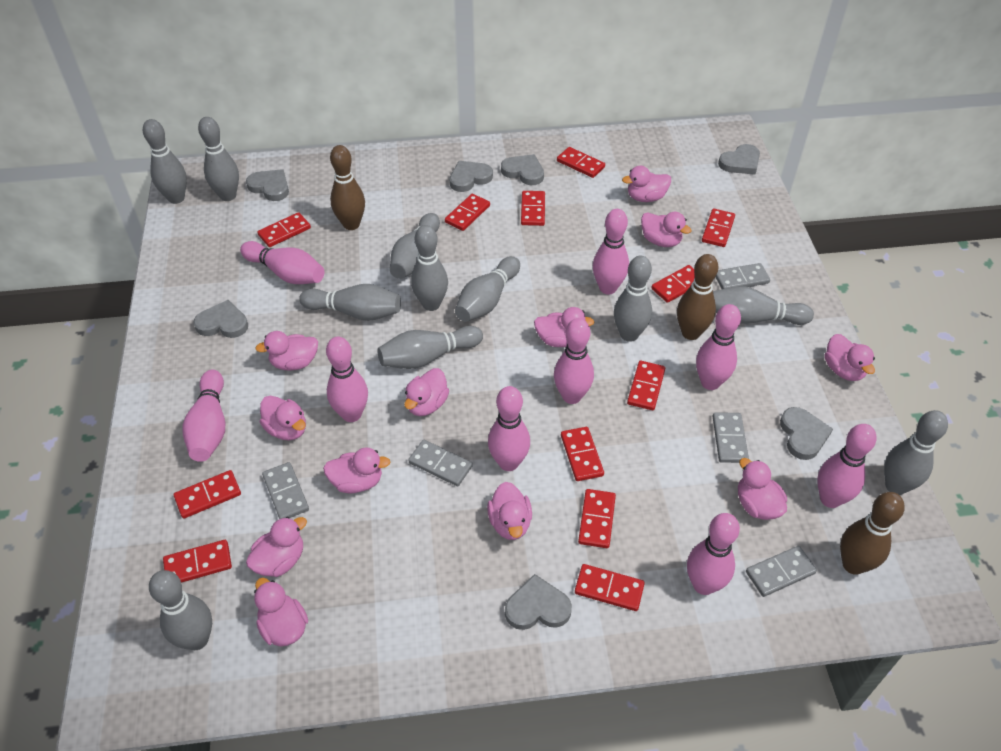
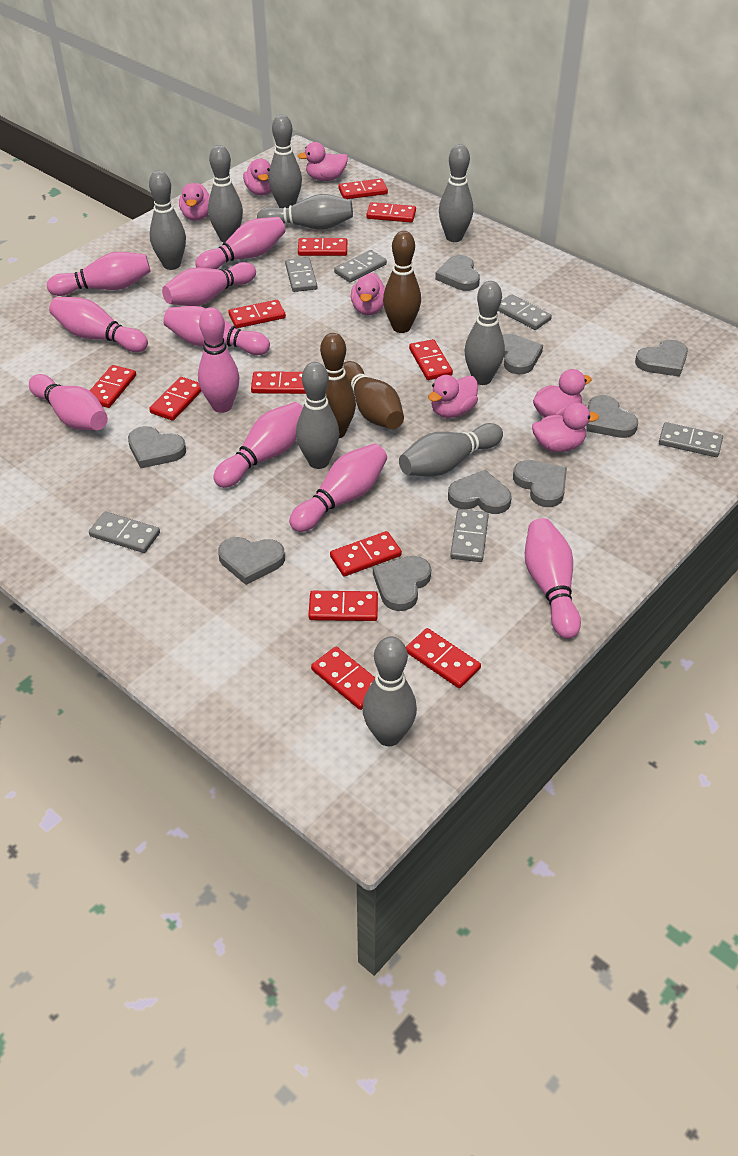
grey bowling pin: [143,119,187,204] [149,570,212,650] [198,117,239,201] [299,284,401,321] [378,326,483,369] [390,213,440,279] [411,225,448,311] [455,256,520,322] [614,256,652,342] [713,286,814,325] [884,410,948,495] = 11 -> [149,171,186,270] [208,145,243,242] [257,194,353,230] [269,115,302,208] [296,362,339,469] [362,636,417,746] [399,423,503,477] [439,144,473,242] [464,281,505,385] = 9
grey domino: [262,462,309,519] [408,440,473,486] [712,412,749,463] [715,263,770,289] [746,546,817,597] = 5 -> [89,511,160,553] [285,257,317,292] [334,250,387,282] [450,509,489,562] [498,294,552,330] [659,422,723,457] = 6
grey heart: [193,300,248,338] [246,169,289,201] [450,161,493,192] [501,154,544,185] [505,574,572,630] [718,144,760,175] [780,407,833,460] = 7 -> [128,426,186,468] [218,537,285,585] [373,556,431,611] [435,255,480,291] [448,470,512,514] [503,334,543,375] [513,460,567,507] [586,395,638,438] [635,340,688,377] = 9
pink bowling pin: [182,369,225,462] [240,241,324,284] [326,337,368,422] [488,386,530,471] [554,318,594,404] [593,209,629,295] [687,513,740,595] [696,304,741,390] [817,424,876,508] = 9 -> [29,374,108,430] [47,252,151,296] [49,297,148,352] [162,262,256,306] [164,306,270,355] [195,217,286,269] [198,307,240,413] [213,402,303,488] [289,444,387,532] [525,518,581,639] = 10
pink duck: [246,517,307,577] [254,578,308,646] [255,331,318,371] [260,396,306,440] [323,447,390,493] [404,368,449,416] [487,482,532,540] [534,307,594,347] [622,166,671,202] [641,212,692,247] [738,458,787,520] [825,334,875,381] = 12 -> [179,183,210,221] [243,159,272,195] [298,142,348,181] [351,273,385,315] [428,375,478,418] [532,403,599,452] [533,369,592,418] = 7

